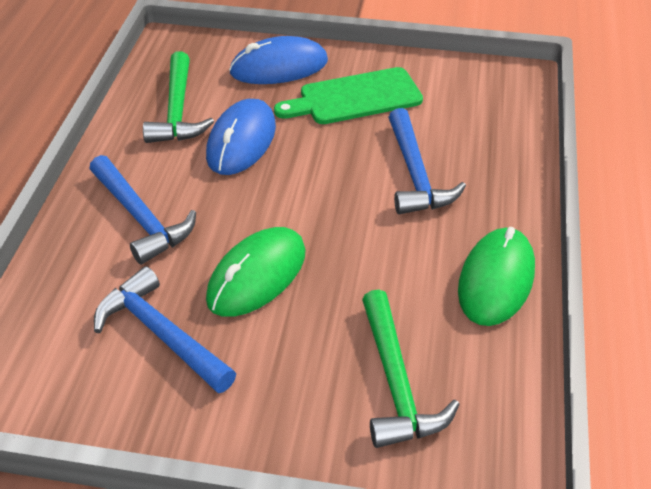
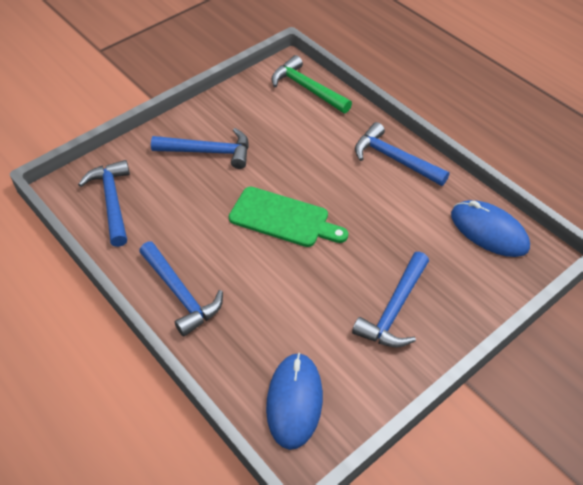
blue hammer: [90,155,196,264] [94,266,236,393] [388,108,466,214] = 3 -> [78,160,130,247] [139,242,223,337] [151,128,249,169] [352,252,429,348] [355,122,449,186] = 5
green hammer: [143,51,214,143] [362,290,460,448] = 2 -> [272,55,352,113] = 1
green mouse: [206,227,306,317] [458,227,535,326] = 2 -> none = 0

